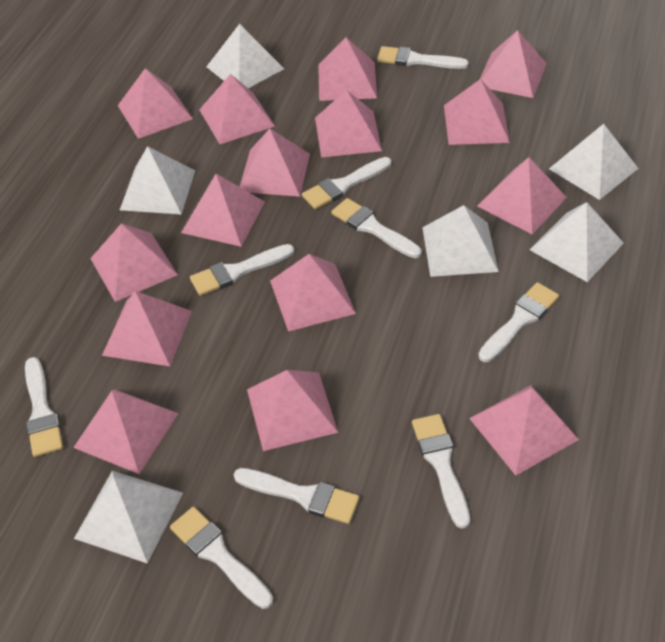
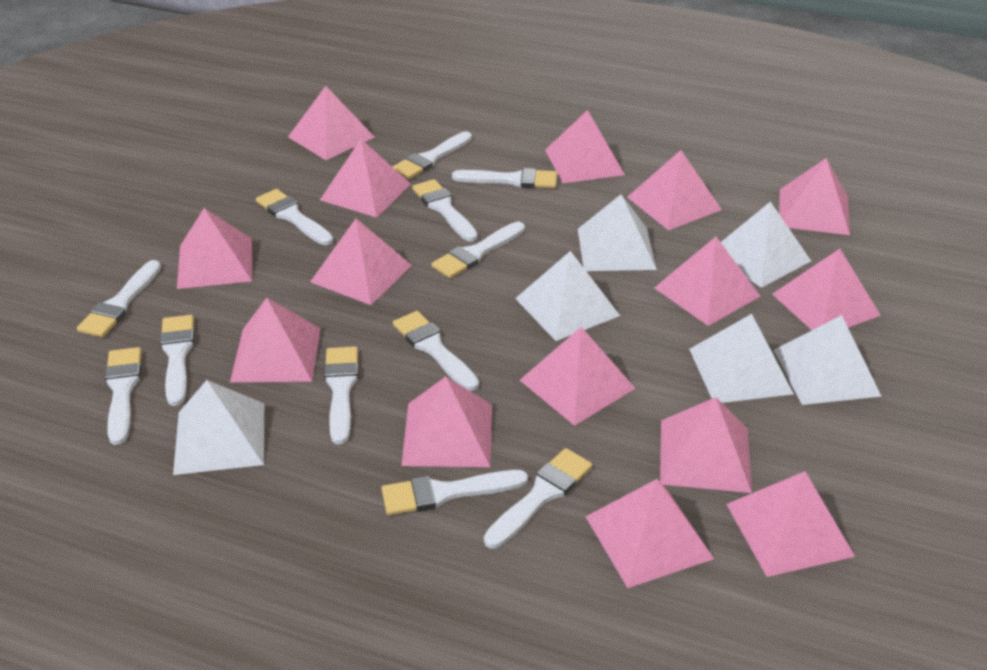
white brush: [25,357,63,457] [170,507,273,609] [190,244,294,296] [234,468,359,524] [302,157,391,209] [331,198,422,258] [377,46,469,69] [412,414,470,529] [478,282,559,362] = 9 -> [77,260,161,338] [105,347,141,445] [160,315,194,406] [256,189,333,245] [324,347,359,444] [382,470,528,515] [392,131,472,180] [393,311,479,391] [412,179,478,242] [431,221,525,278] [452,168,557,188] [484,448,592,549] = 12

